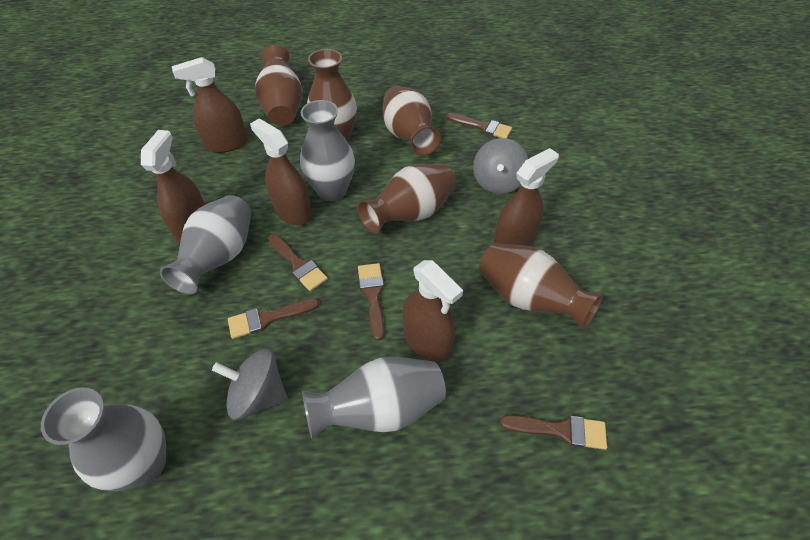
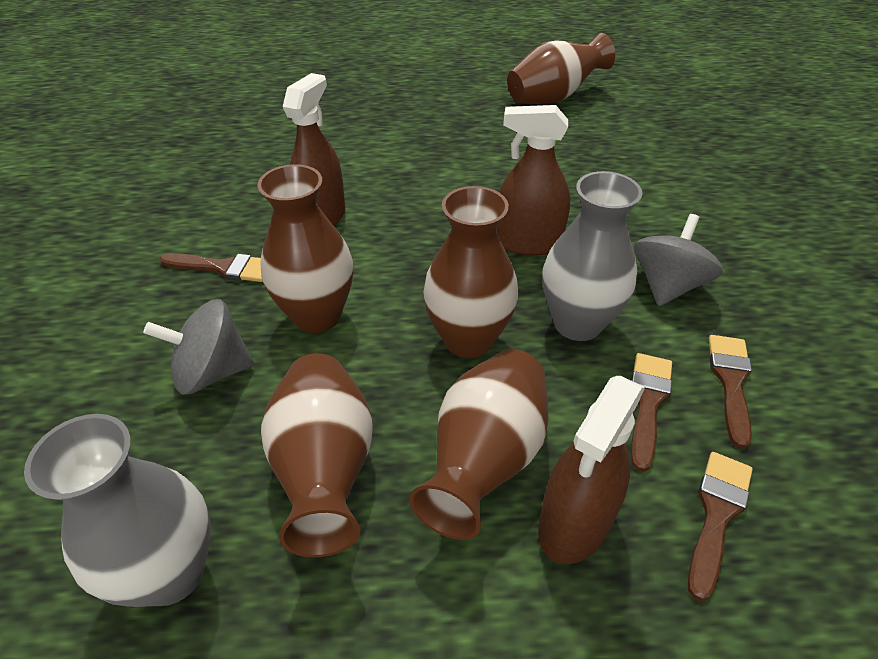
brown brush: [228,298,320,339] [268,234,328,291] [358,263,384,341] [446,113,512,138] [500,415,607,450] = 5 -> [160,253,263,282] [631,353,672,472] [688,452,753,601] [709,335,752,449] = 4
brown spray bottle: [141,130,205,244] [172,57,247,153] [250,119,312,225] [403,260,463,363] [493,148,559,246] = 5 -> [283,73,345,226] [496,105,571,256] [538,376,645,564] = 3
grey vase: [41,388,166,491] [160,195,251,294] [300,100,355,201] [302,356,446,438] = 4 -> [24,414,211,607] [542,171,642,341] = 2

